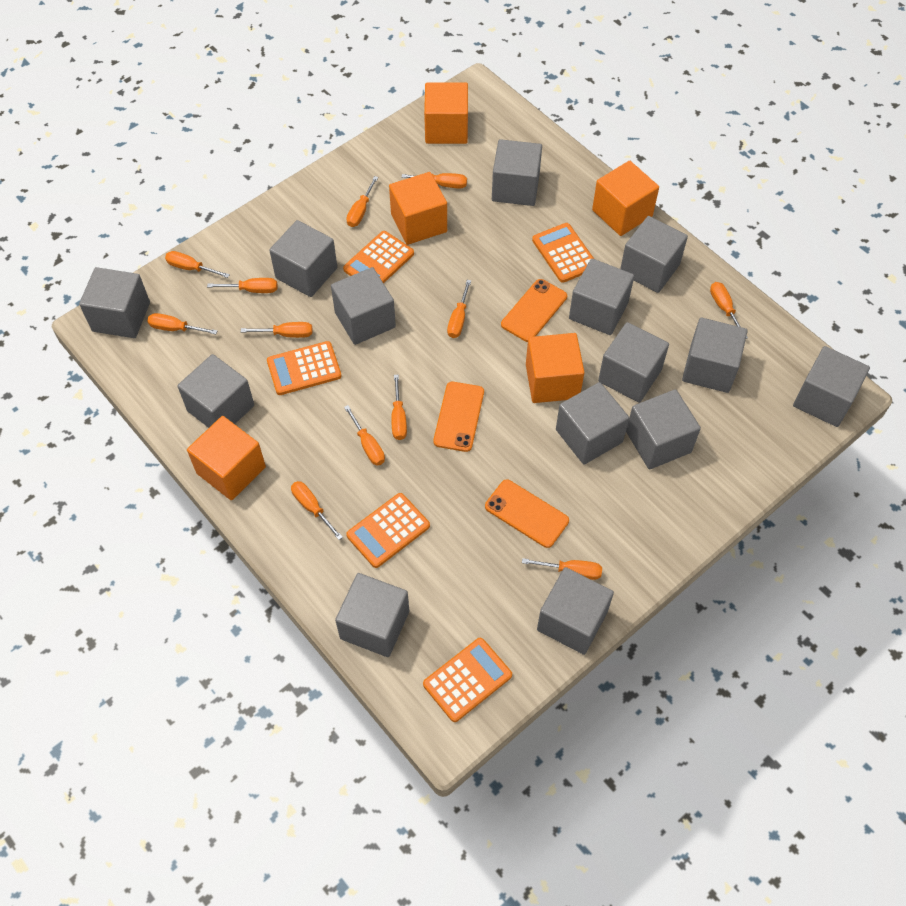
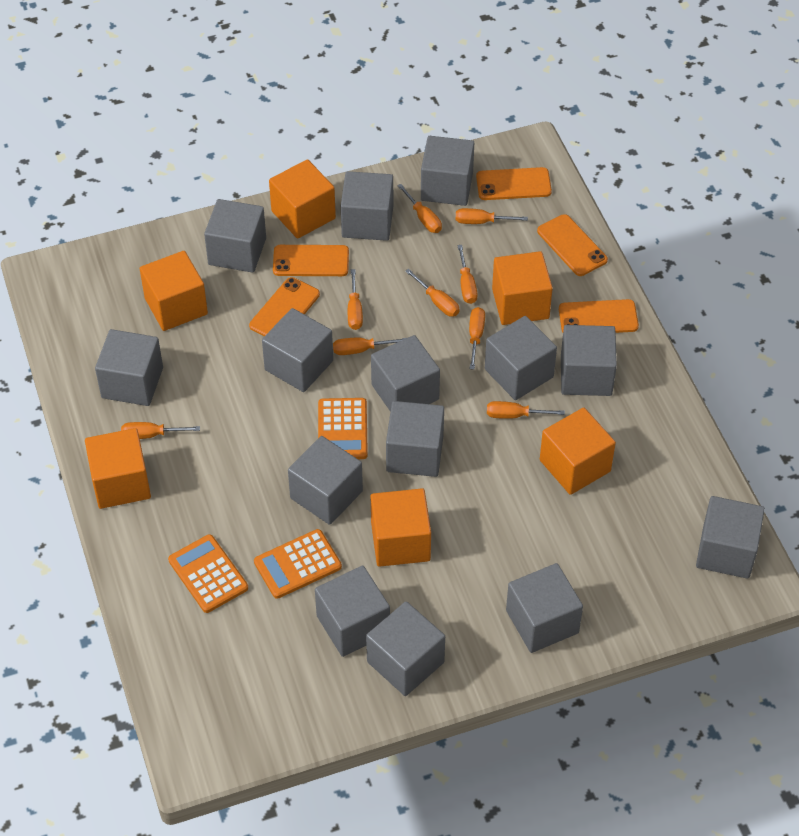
orange calculator: [267,341,342,395] [343,231,414,283] [346,493,430,568] [423,638,512,722] [532,223,594,283] = 5 -> [168,534,248,613] [254,529,342,599] [318,398,368,459] = 3
orange cube: [187,416,266,500] [389,172,447,245] [424,82,468,144] [526,333,585,403] [592,161,659,236] = 5 -> [85,428,151,509] [140,251,208,331] [269,159,336,239] [371,488,431,567] [492,251,553,325] [540,408,616,495] = 6
orange phone: [433,382,484,452] [485,479,569,548] [501,279,567,342] = 3 -> [249,277,320,336] [273,245,349,276] [476,167,552,200] [537,214,608,276] [559,299,639,333] = 5
orange screwdriver: [148,313,217,334] [165,251,230,278] [207,278,277,293] [241,322,313,338] [291,481,343,540] [344,405,385,466] [346,176,378,227] [391,375,407,440] [401,173,467,189] [447,280,471,338] [522,558,602,580] [710,282,748,339] = 12 -> [121,422,200,439] [333,338,406,355] [348,269,363,330] [397,184,442,233] [405,269,459,317] [456,208,528,224] [457,245,478,304] [469,307,485,370] [487,401,565,419] = 9

